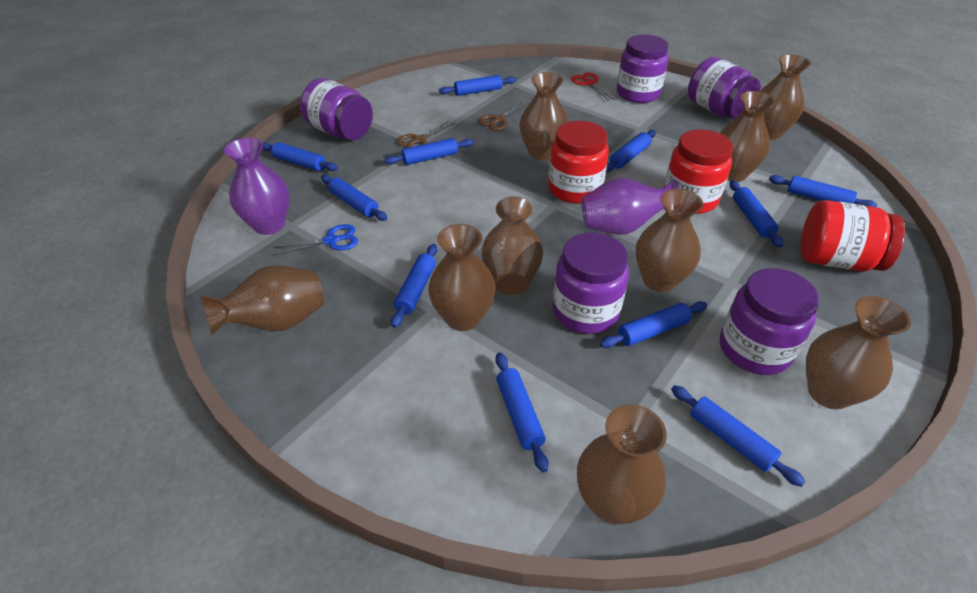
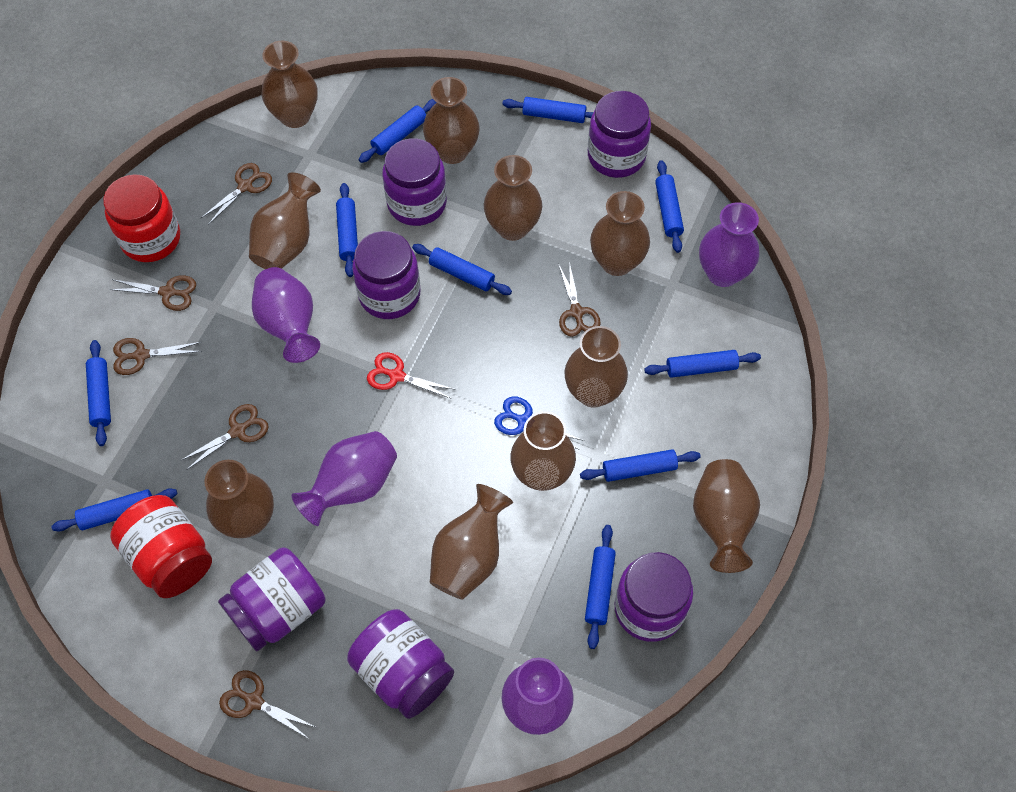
blue rolling pin: [262,142,338,171] [321,175,387,221] [384,138,474,165] [391,244,437,328] [439,75,516,96] [495,352,548,472] [600,301,707,348] [606,130,656,172] [671,385,805,487] [730,180,783,247] [769,175,877,207] = 11 -> [51,488,177,532] [86,340,111,446] [336,183,358,277] [359,99,437,163] [412,244,512,295] [502,97,593,123] [580,449,701,482] [585,525,616,649] [644,350,761,378] [655,160,684,253] = 10
brown scissors: [397,120,455,148] [478,102,529,131] = 2 -> [109,275,196,311] [113,338,202,375] [180,404,269,470] [201,163,272,225] [219,670,317,739] [559,262,601,337] = 6
brown vase: [200,265,324,336] [428,224,496,331] [482,196,543,295] [519,72,568,160] [577,404,667,524] [636,189,704,292] [720,91,776,182] [760,54,811,140] [806,296,911,409] = 9 -> [205,460,274,538] [249,172,321,269] [262,41,318,128] [423,77,480,164] [430,484,513,600] [484,155,542,241] [510,411,576,491] [565,326,628,408] [590,191,650,276] [693,459,760,573] = 10
purple jar: [300,78,373,140] [553,233,629,334] [617,35,669,103] [688,57,761,119] [720,268,820,375] = 5 -> [218,547,326,651] [347,609,454,719] [352,231,421,319] [382,138,447,226] [588,91,651,178] [615,552,693,642] = 6
purple vase: [224,138,290,235] [581,178,680,235] = 2 -> [252,267,320,363] [292,431,397,526] [501,658,574,735] [699,202,759,287] = 4
red jar: [548,121,609,204] [664,129,733,214] [801,200,905,271] = 3 -> [103,174,180,262] [110,495,212,598] = 2

